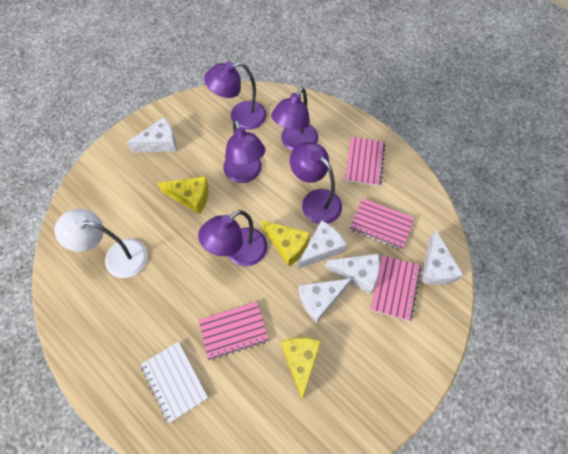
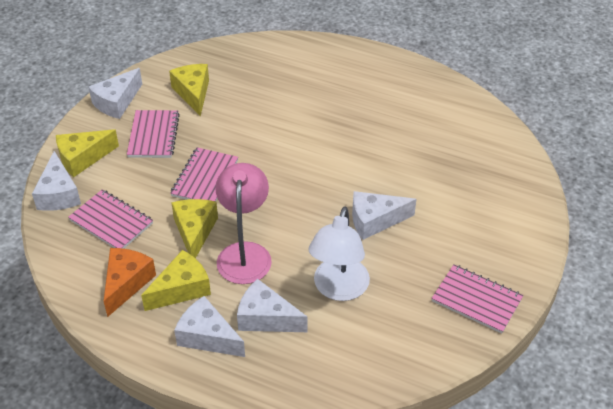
orange cheese: none = 0 -> [104,248,156,317] = 1
pink lamp: none = 0 -> [215,163,272,284] = 1
purple lamp: [198,210,267,266] [204,61,267,130] [223,120,265,183] [271,87,318,151] [290,142,342,224] = 5 -> none = 0
white notebook: [140,341,208,424] = 1 -> none = 0
yellow cheese: [157,176,209,214] [261,220,310,267] [281,338,321,399] = 3 -> [56,129,119,177] [141,250,211,311] [169,64,209,116] [171,199,218,258] = 4

